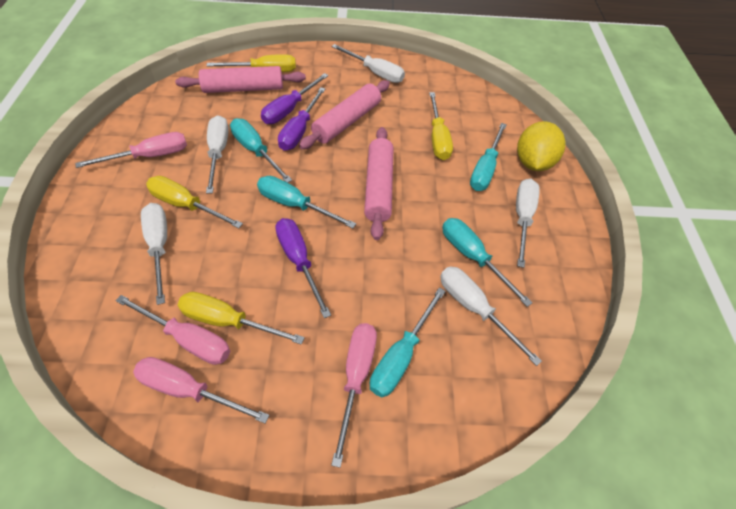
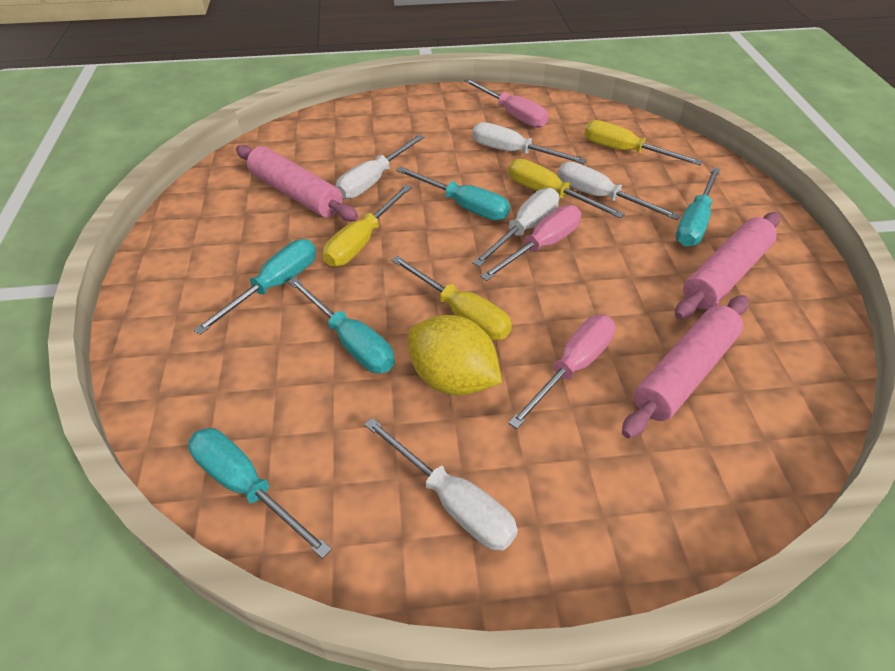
pink screwdriver: [75,132,187,168] [115,295,230,365] [133,357,270,424] [331,323,377,468] = 4 -> [464,78,548,128] [480,205,581,281] [508,315,616,429] = 3
purple screwdriver: [261,73,329,124] [275,218,331,318] [278,87,325,151] = 3 -> none = 0

